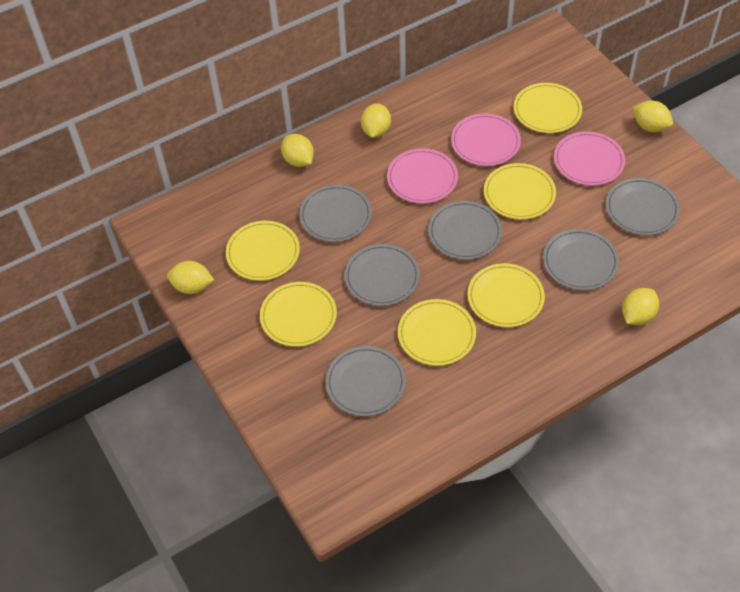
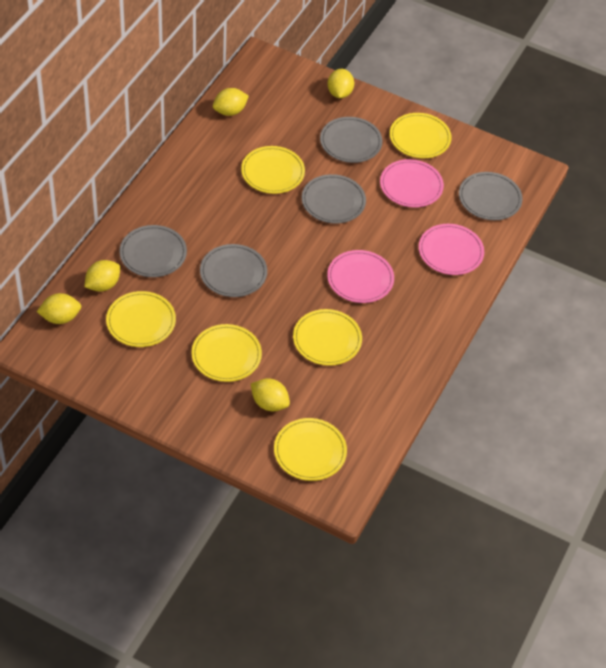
grey plate: [299,185,372,242] [325,346,406,416] [344,244,420,306] [428,201,502,260] [543,229,619,290] [606,178,680,236] = 6 -> [119,225,187,277] [200,244,267,297] [302,174,366,224] [320,117,382,163] [459,172,523,220] = 5

